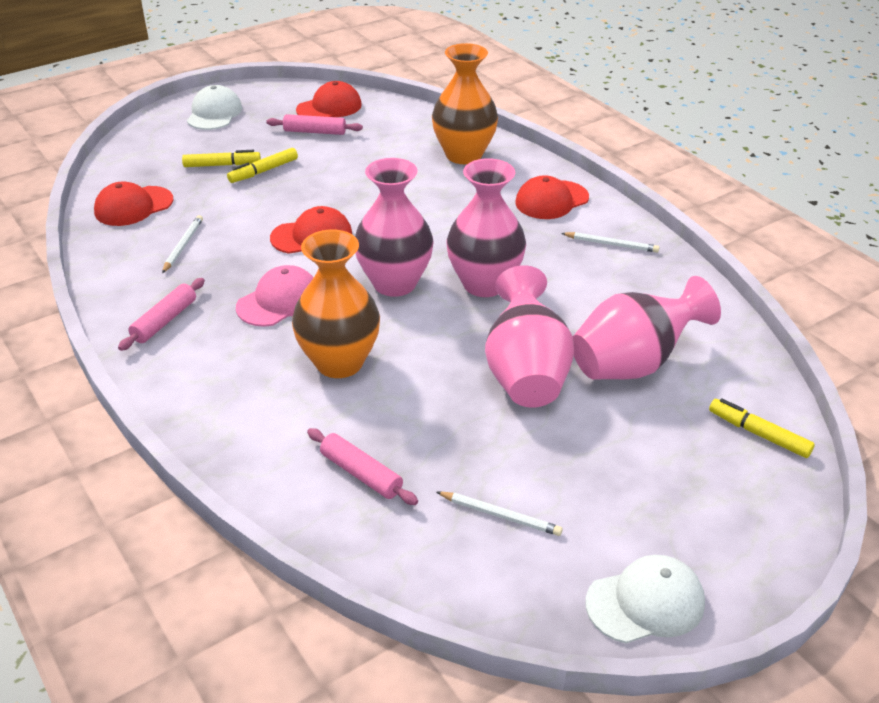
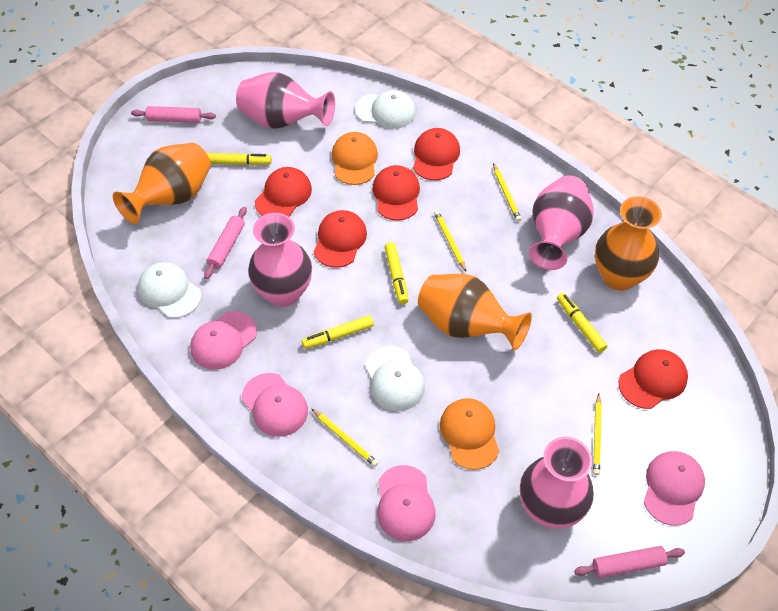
orange cap: none = 0 -> [332,132,378,185] [440,398,499,470] = 2
orange vase: [292,230,380,378] [432,43,498,164] = 2 -> [113,143,211,224] [418,274,532,350] [595,196,662,291] = 3
pink cap: [236,265,314,327] = 1 -> [190,311,257,370] [242,373,308,437] [377,465,435,541] [644,451,705,526] = 4
red cap: [94,181,173,226] [270,206,352,254] [296,81,362,117] [515,175,589,219] = 4 -> [255,167,312,217] [313,210,367,268] [372,165,420,220] [413,128,460,180] [619,349,688,409] = 5
white cap: [187,85,242,130] [586,555,705,644] = 2 -> [138,262,202,318] [355,90,416,129] [365,346,425,411] = 3
white pencil: [162,215,203,273] [437,492,563,536] [561,232,659,253] = 3 -> none = 0
yellow marker: [182,150,261,167] [227,148,298,183] [709,398,815,458] = 3 -> [207,153,272,165] [302,315,374,349] [385,242,408,304] [557,293,608,353] = 4
yellow pencil: none = 0 -> [312,409,378,467] [434,210,466,272] [493,163,521,222] [593,393,602,475] = 4

